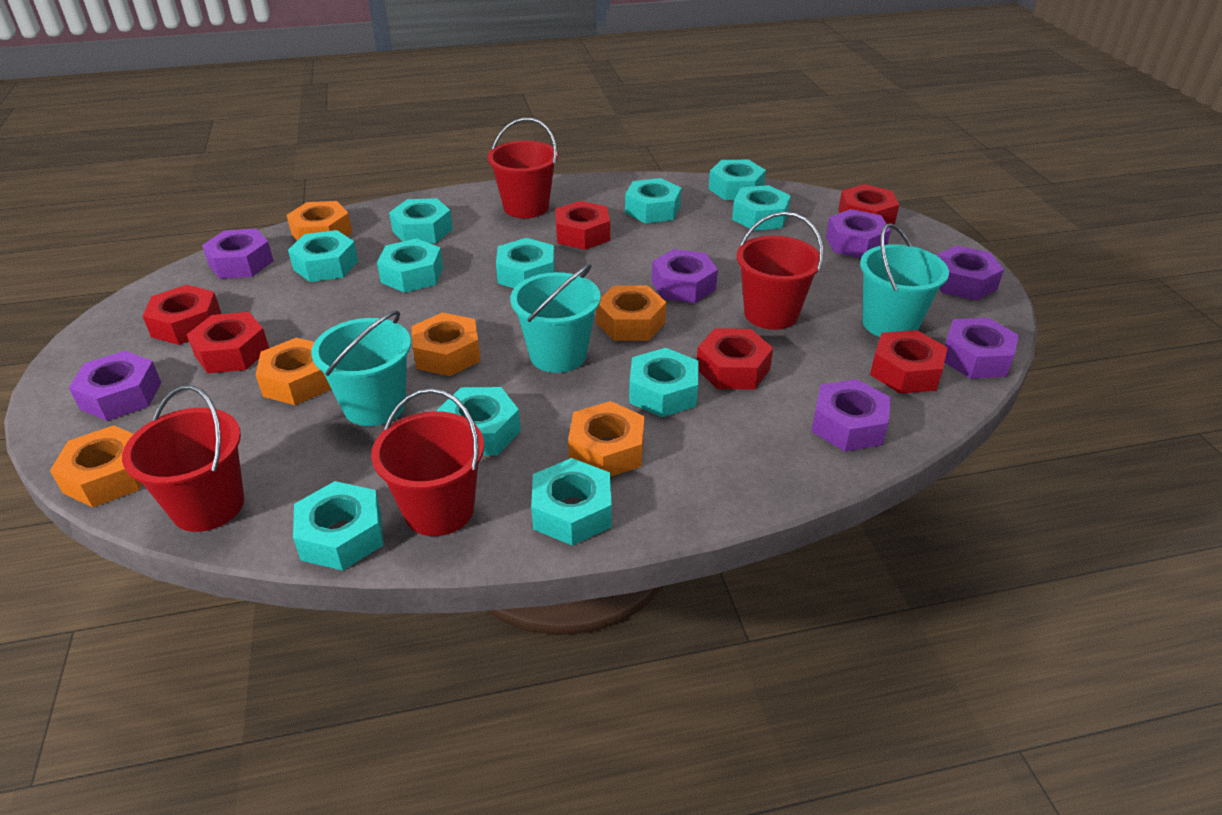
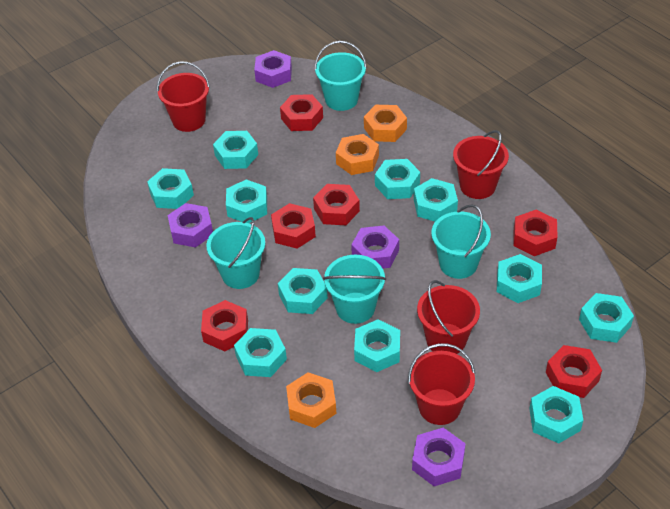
orange nut: [50,425,142,508] [256,338,331,405] [287,201,352,241] [411,312,481,376] [568,401,645,477] [596,285,666,341] = 6 -> [286,372,336,428] [336,134,379,175] [364,105,407,142] = 3
purple nut: [69,351,161,421] [202,229,274,279] [652,249,718,303] [811,379,891,452] [826,209,891,258] [936,245,1004,301] [945,318,1019,379] = 7 -> [167,203,213,248] [254,50,292,88] [351,225,399,269] [412,428,466,486] = 4
turquoise bucket: [311,311,411,426] [510,264,601,373] [860,223,949,337] = 3 -> [206,217,265,289] [314,41,367,111] [323,255,386,324] [431,205,491,279] = 4

